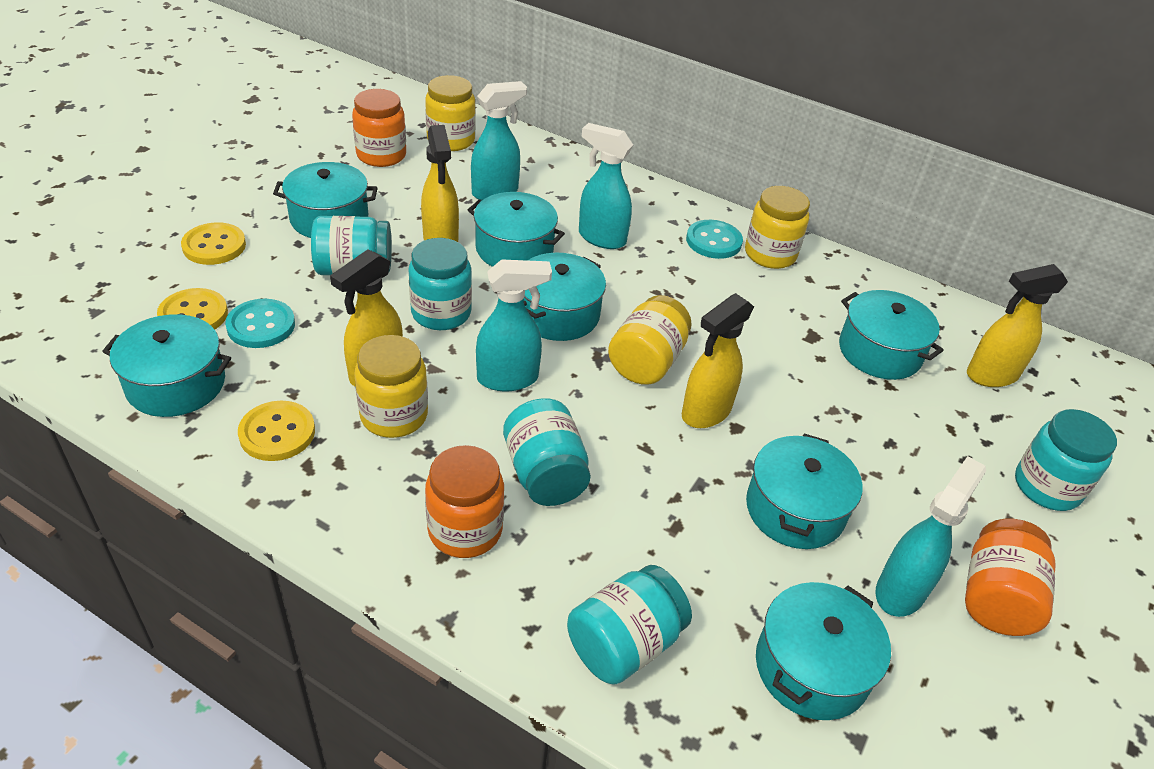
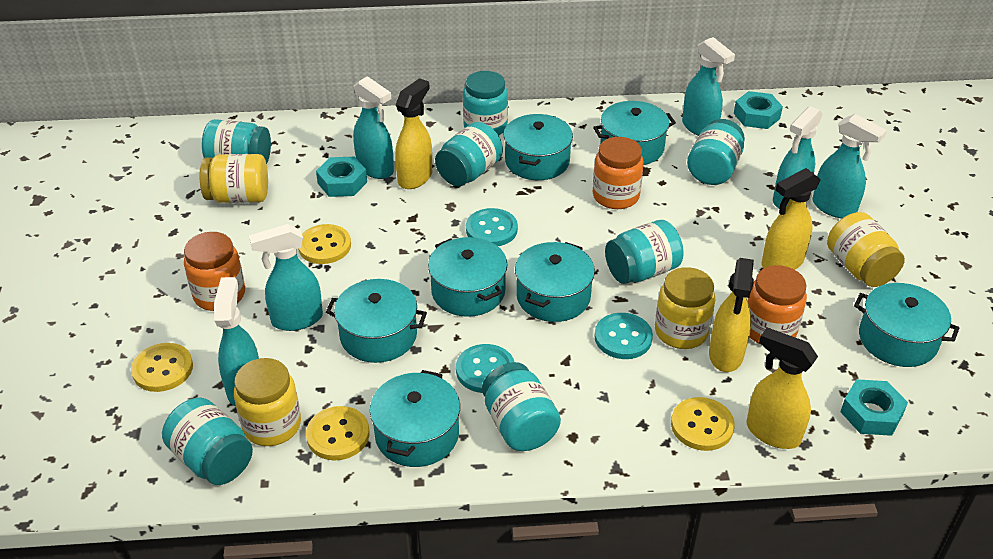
turquoise button: [225,299,295,348] [686,220,743,259] = 2 -> [456,344,514,393] [466,208,518,246] [595,313,653,359] = 3
turquoise jar: [311,216,392,275] [408,238,472,330] [503,399,591,506] [567,565,692,685] [1015,409,1117,511] = 5 -> [162,398,253,485] [202,119,271,164] [435,122,503,186] [463,71,508,136] [482,362,561,451] [605,220,684,284] [687,119,745,185] = 7
turquoise nut: none = 0 -> [316,157,367,197] [734,91,783,129] [840,379,908,436] = 3
turquoise spray bottle: [471,81,527,200] [476,259,552,391] [579,123,633,249] [875,456,986,617] = 4 -> [214,277,259,406] [249,224,323,331] [353,76,394,179] [682,37,735,136] [773,106,823,209] [813,114,887,218] = 6
yellow button: [157,288,228,330] [181,222,246,265] [238,401,315,461] = 3 -> [131,343,193,392] [298,224,351,264] [306,406,369,461] [671,397,735,451] = 4

